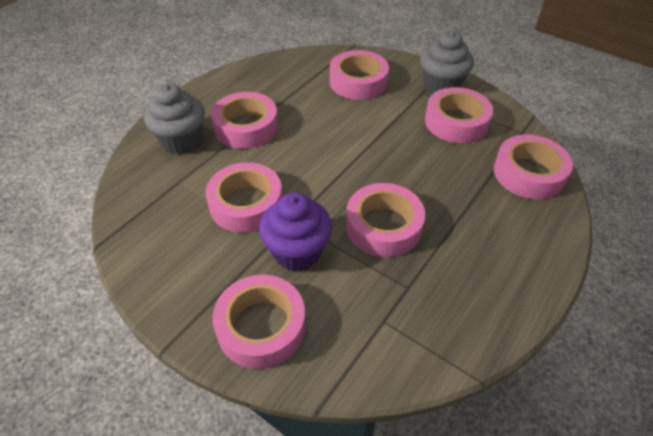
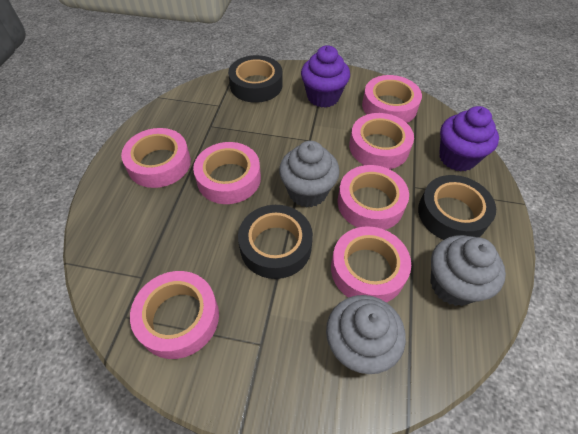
black tape: none = 0 -> [228,55,283,103] [238,205,313,279] [418,175,496,240] = 3
grey cupcake: [144,83,205,155] [420,31,474,94] = 2 -> [279,141,340,208] [326,295,406,374] [430,235,506,306] = 3
purple cupcake: [259,193,332,272] = 1 -> [301,45,350,108] [439,106,499,171] = 2

